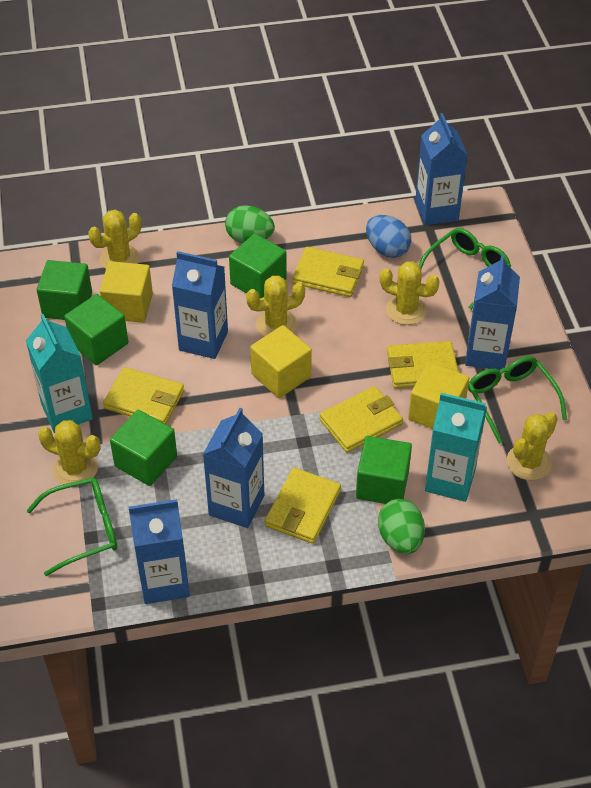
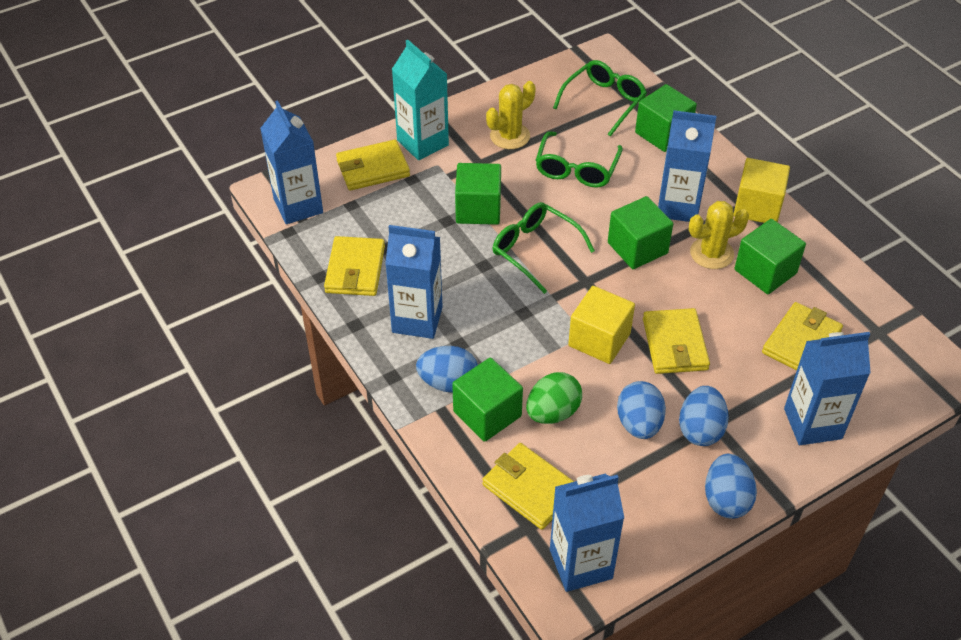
blue egg: [366,215,411,258] = 1 -> [416,346,478,393] [617,381,666,439] [679,386,729,446] [705,453,757,519] = 4
green egg: [225,205,275,243] [378,499,425,554] = 2 -> [526,372,582,424] = 1
turquoise carton: [26,314,93,433] [425,393,487,502] = 2 -> [392,39,449,160] = 1
yellow cactus: [38,420,101,487] [88,210,141,269] [246,276,305,337] [380,261,440,325] [507,412,558,480] = 5 -> [486,81,536,149] [689,201,749,269] = 2
yellow cube: [100,261,153,323] [250,325,312,398] [408,362,469,429] = 3 -> [568,286,635,364] [734,158,790,223] = 2

